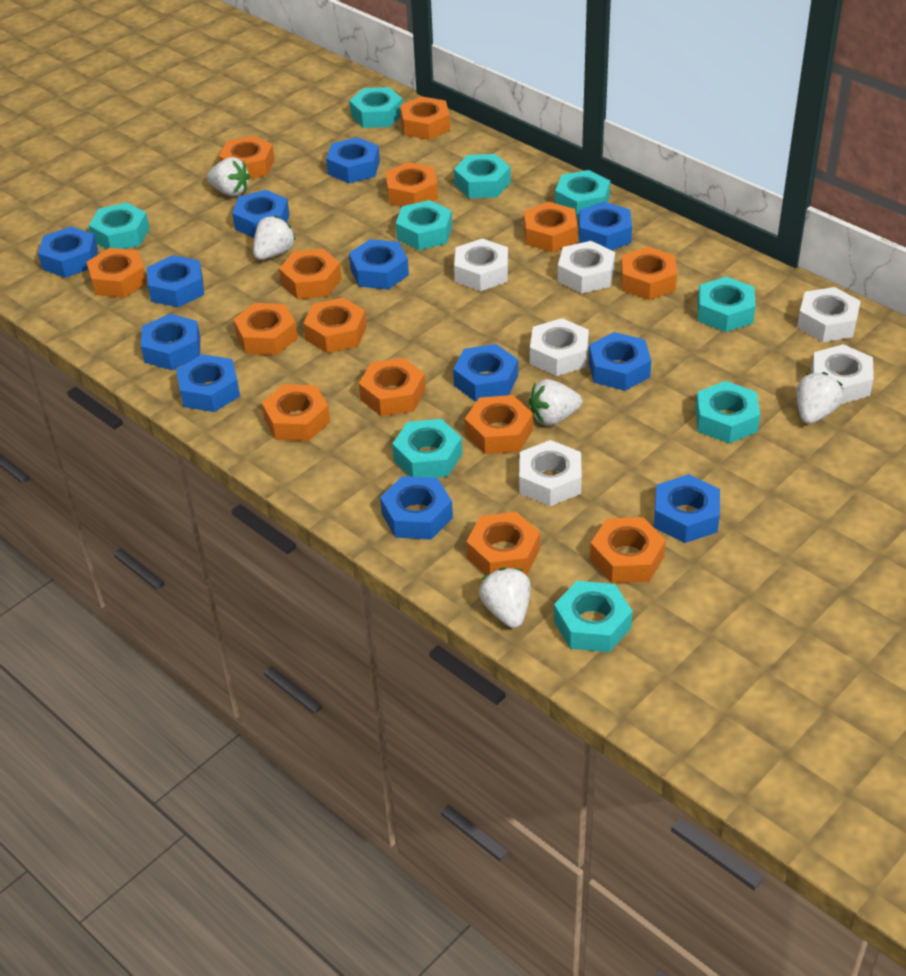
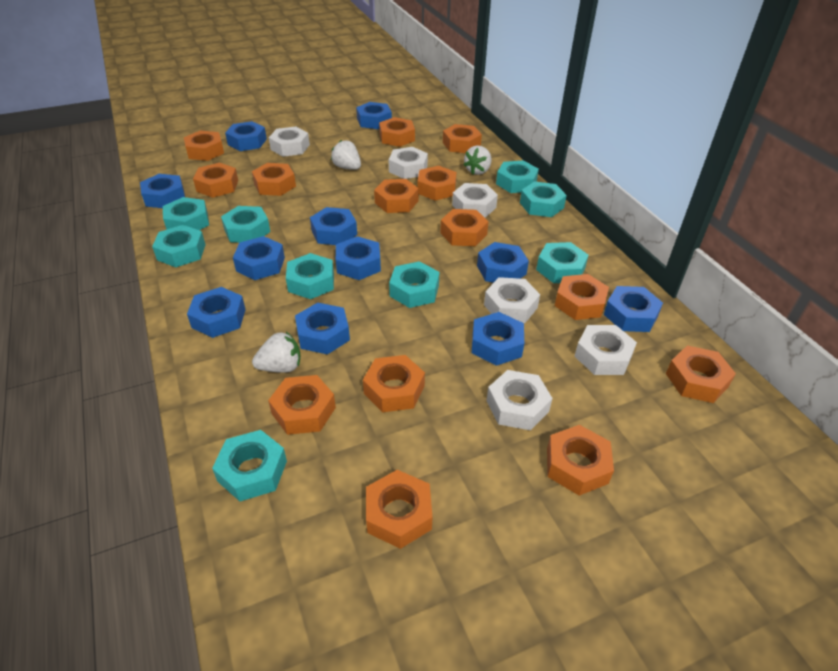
blue nut: [38,227,98,278] [141,314,200,370] [147,255,204,307] [176,354,240,412] [232,190,290,238] [326,137,380,183] [349,239,409,289] [380,476,453,540] [453,344,518,402] [579,202,632,250] [588,332,651,391] [654,474,720,543] = 12 -> [140,174,185,208] [187,287,246,338] [225,121,267,151] [233,236,285,280] [295,303,350,355] [310,207,357,245] [336,236,381,280] [356,102,392,129] [472,312,524,366] [477,242,529,283] [604,286,663,332] = 11
white strawberry: [207,157,250,196] [253,216,296,260] [479,568,531,628] [529,379,582,426] [797,372,843,424] = 5 -> [252,332,301,373] [331,140,361,170] [464,146,492,175] = 3

